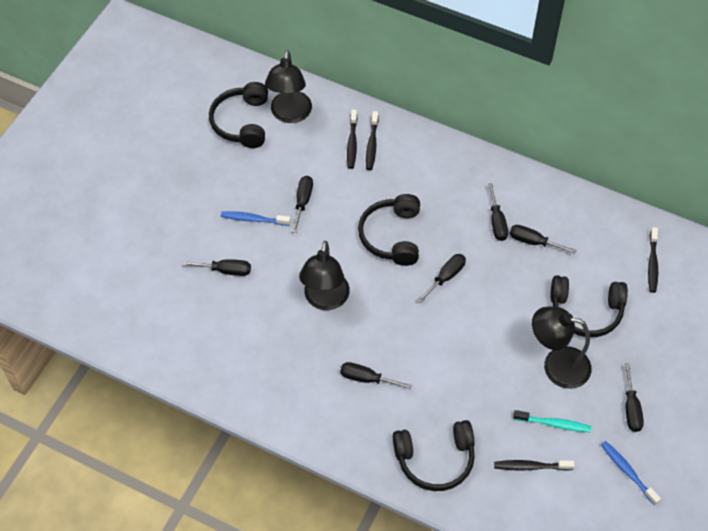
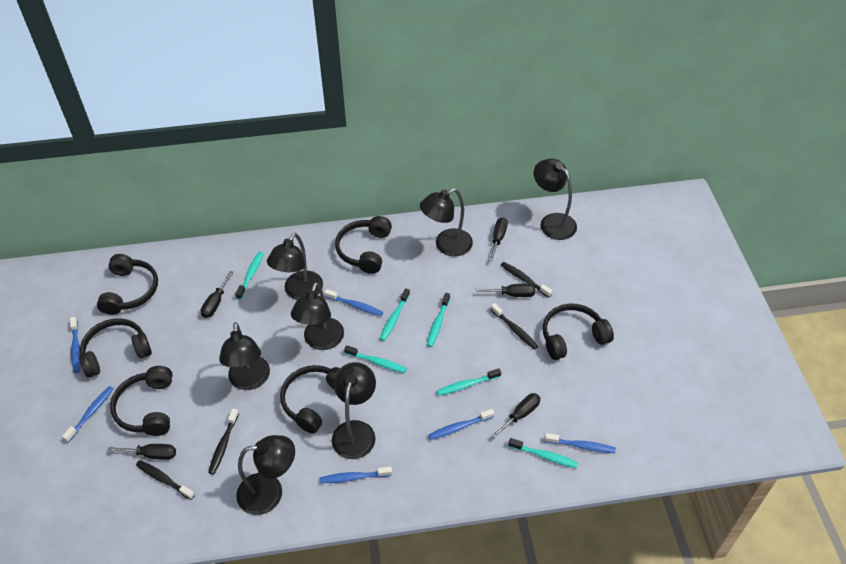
black headphones: [209,82,268,148] [358,194,420,266] [393,420,475,491] [550,275,628,337] = 4 -> [79,318,152,378] [97,254,158,315] [110,366,172,436] [280,365,340,434] [335,216,392,274] [543,304,614,360] = 6
black lamp: [265,50,312,123] [299,241,350,310] [532,306,591,389] = 3 -> [219,322,270,390] [236,435,295,515] [267,233,323,300] [291,282,344,350] [332,362,376,459] [420,188,473,256] [534,159,577,240] = 7
black screwdriver: [182,259,251,276] [292,176,313,233] [340,362,412,389] [417,254,466,303] [488,183,508,241] [510,225,576,254] [625,363,644,432] = 7 -> [108,444,176,460] [201,271,234,318] [476,284,535,297] [489,218,508,261] [491,393,540,438] = 5
blue toothbrush: [221,211,291,226] [601,441,661,505] = 2 -> [62,386,113,443] [70,317,81,373] [320,467,392,483] [324,289,383,316] [428,409,494,440] [545,433,616,453] = 6
turquoise toothbrush: [513,410,591,432] = 1 -> [235,252,264,300] [344,345,407,373] [380,288,410,341] [427,293,450,347] [437,368,501,396] [508,438,578,468] = 6

